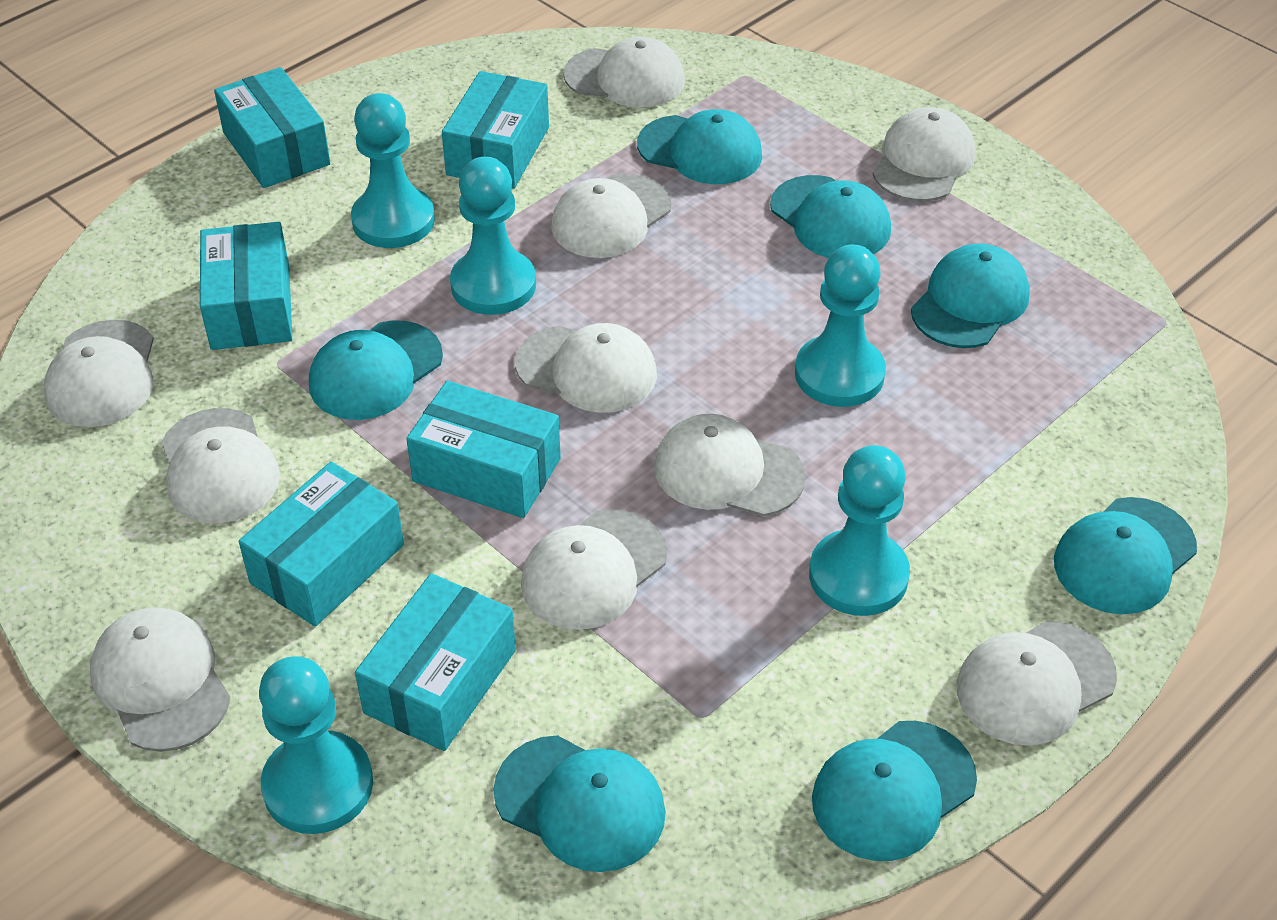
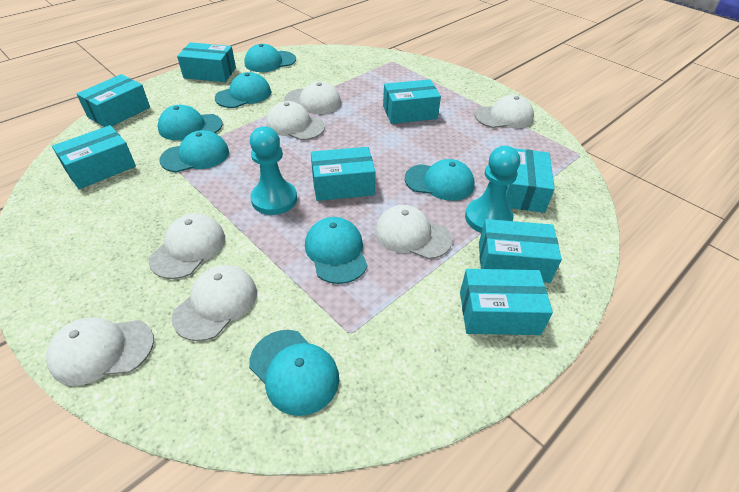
turquoise box: [200,222,292,350] [214,67,330,188] [239,462,404,626] [355,573,516,751] [406,380,561,518] [442,71,549,189] = 6 -> [52,125,136,189] [77,74,150,127] [177,42,236,82] [311,147,376,201] [383,79,441,124] [460,269,553,335] [479,219,562,283] [506,148,555,213] = 8
turquoise pawn: [259,656,373,834] [351,93,435,248] [450,157,536,315] [795,245,886,407] [809,445,910,616] = 5 -> [250,126,297,215] [465,146,520,233] = 2
white cap: [44,320,154,427] [90,607,231,752] [161,408,280,523] [515,323,657,413] [521,509,667,630] [551,174,671,258] [563,36,685,107] [654,414,806,517] [873,107,975,202] [957,621,1117,746] = 10 -> [46,317,154,386] [149,214,225,279] [172,265,257,341] [266,101,325,140] [284,82,341,114] [375,205,452,259] [475,95,534,128] = 7

